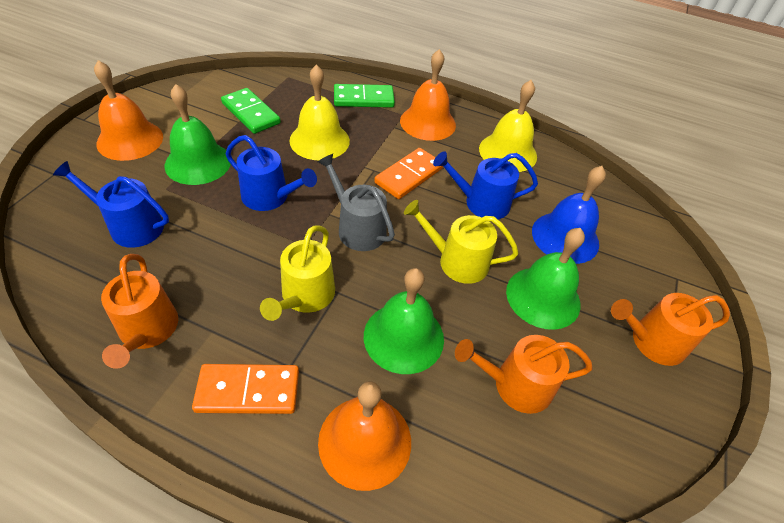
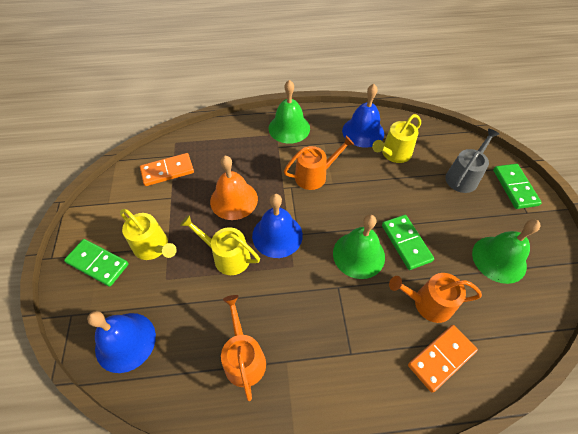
blue bell: [532,166,606,264] = 1 -> [87,311,156,373] [252,194,303,258] [342,84,384,148] = 3
blue watering can: [53,161,169,248] [226,135,317,211] [433,151,538,219] = 3 -> none = 0
green domino: [221,88,281,134] [334,84,395,108] = 2 -> [64,239,129,287] [382,215,434,270] [493,164,542,209] = 3
orange bell: [94,60,163,161] [318,381,411,491] [400,49,456,141] = 3 -> [210,156,258,220] = 1
yellow bell: [289,64,350,160] [479,80,537,172] = 2 -> none = 0
yellow watering can: [260,226,335,321] [404,200,518,284] = 2 -> [120,209,177,260] [180,215,260,275] [372,114,421,163] = 3

